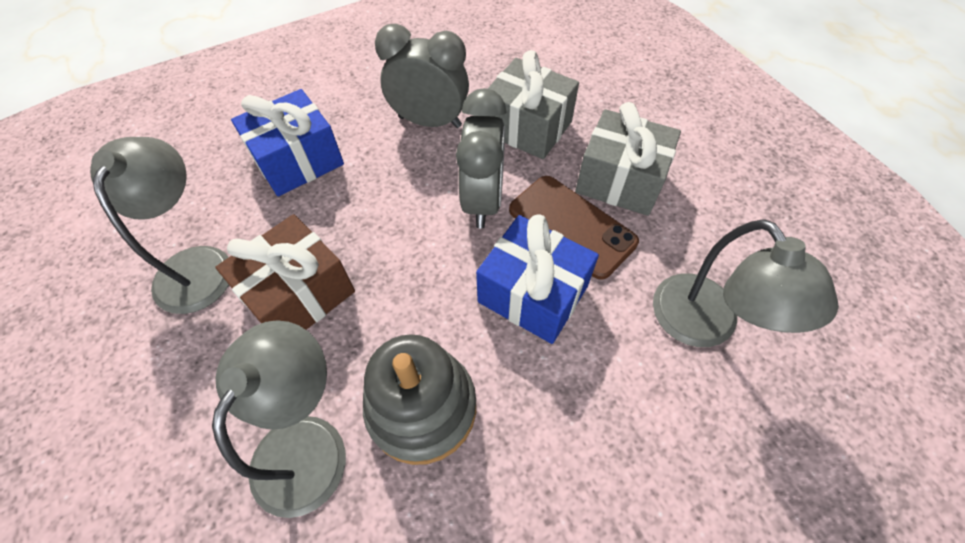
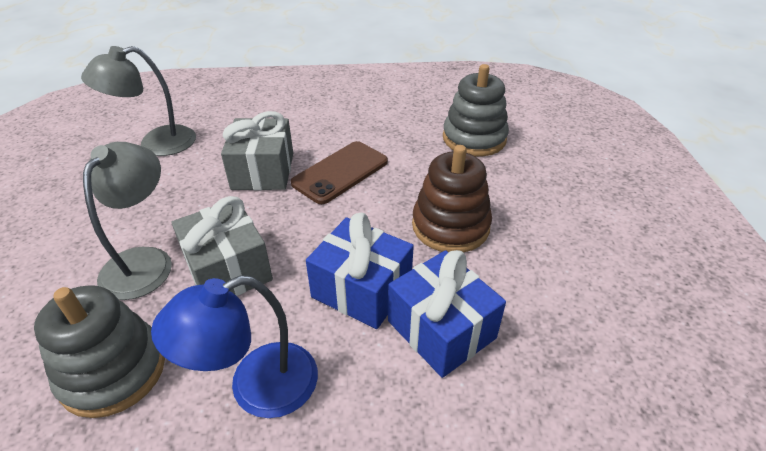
blue lamp: none = 0 -> [151,275,318,418] = 1
brown gift: [215,214,355,330] = 1 -> none = 0
brown stacking toy: none = 0 -> [412,145,492,253] = 1
grey clock: [375,24,469,128] [456,88,506,228] = 2 -> none = 0
grey lamp: [90,137,229,314] [212,320,346,518] [653,219,839,347] = 3 -> [81,46,196,156] [83,142,172,300] = 2
grey stacking toy: [363,334,476,465] = 1 -> [34,285,165,418] [443,64,509,156] = 2

